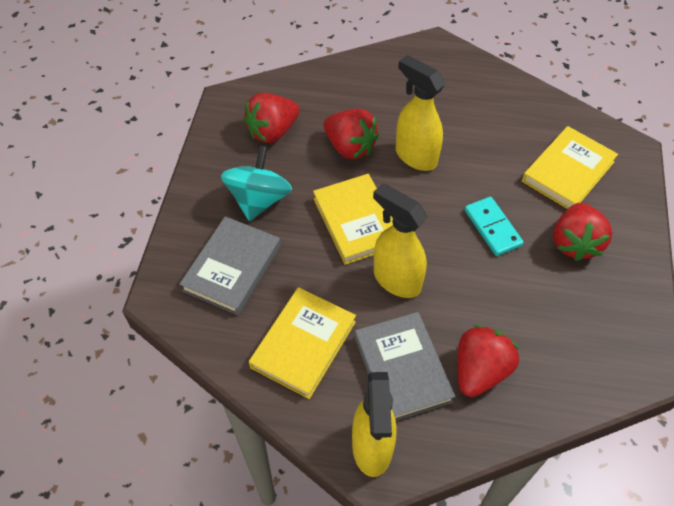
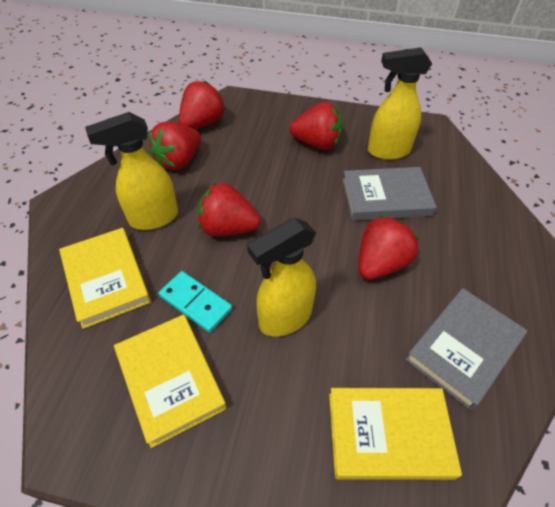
red strawberry: [244,93,300,143] [324,109,379,159] [458,325,519,397] [553,203,612,261] = 4 -> [149,122,201,170] [179,81,226,129] [197,182,261,236] [290,102,343,150] [358,215,419,280] = 5
turquoise spinning top: [221,146,292,221] = 1 -> none = 0

